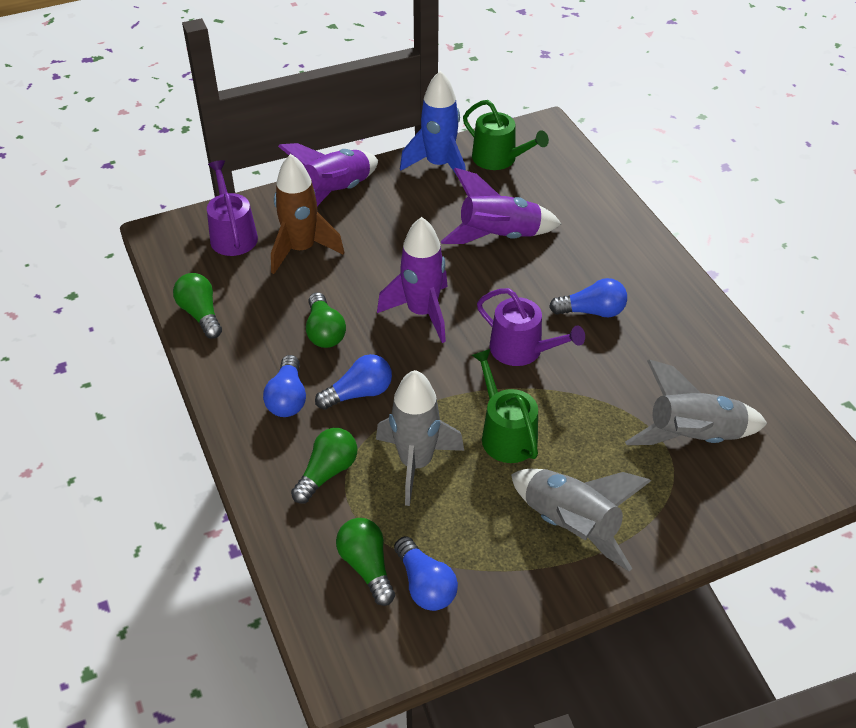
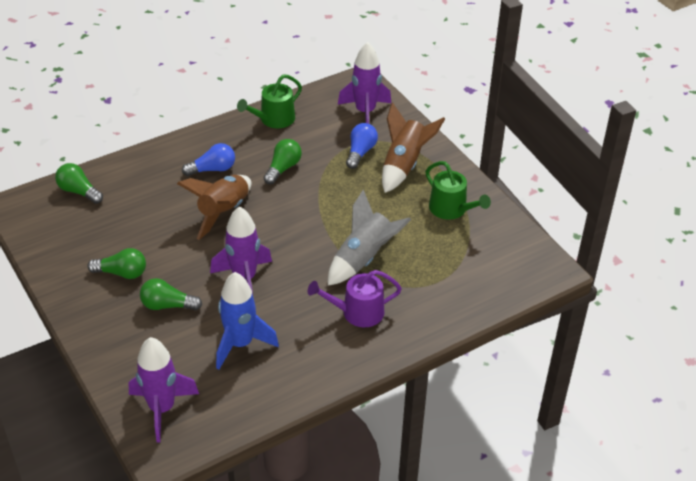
blue light bulb: [263,355,306,417] [315,354,392,410] [394,536,458,611] [549,278,627,317] = 4 -> [182,143,235,176] [346,123,378,169] = 2
brown rocket: [271,154,344,274] = 1 -> [177,175,251,240] [382,102,445,193] = 2
grey rocket: [376,370,464,506] [511,469,651,571] [625,360,767,445] = 3 -> [328,190,411,286] = 1
purple watering can: [207,160,258,256] [477,288,585,366] = 2 -> [308,270,402,327] = 1

